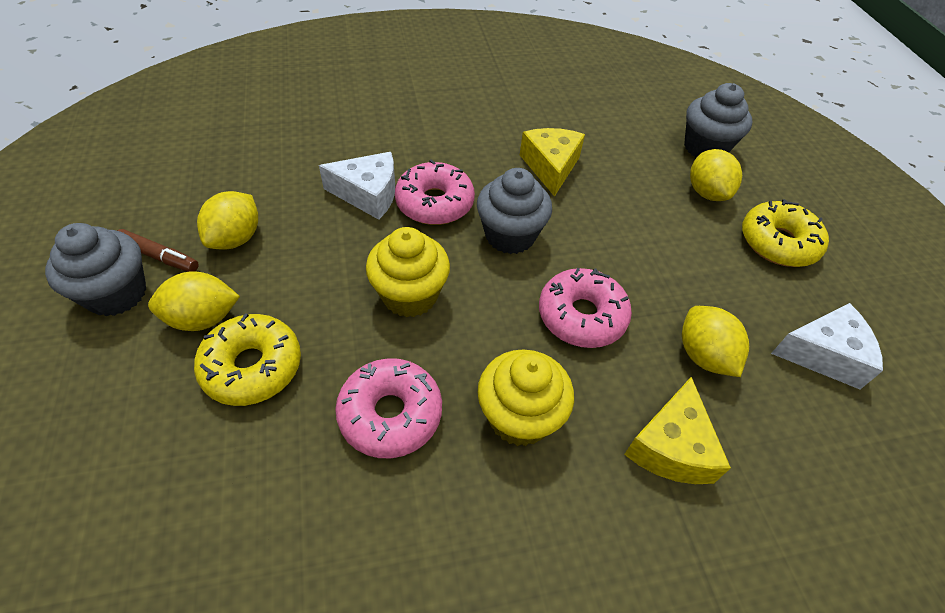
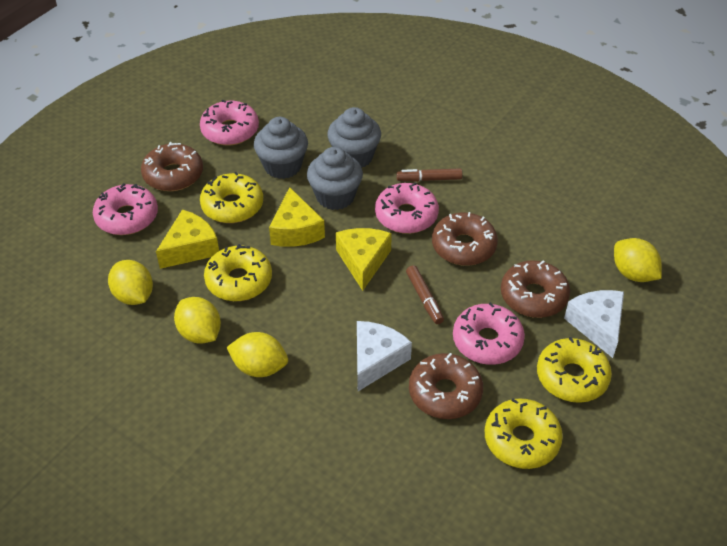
brown donut: none = 0 -> [141,142,203,191] [409,353,483,419] [432,212,498,266] [501,260,570,318] = 4
brown marker: [117,229,199,272] = 1 -> [396,168,462,182] [406,265,444,324] = 2
pink donut: [335,358,442,458] [395,159,475,225] [539,268,632,348] = 3 -> [93,183,158,235] [200,99,259,145] [375,182,439,234] [453,302,525,365] = 4
yellow cheese: [520,128,585,197] [624,377,731,484] = 2 -> [156,209,219,269] [269,187,325,247] [336,228,392,291] = 3
yellow cupcake: [366,227,450,317] [477,349,574,446] = 2 -> none = 0
yellow donut: [194,313,301,406] [742,199,829,267] = 2 -> [200,172,263,223] [204,244,272,301] [485,399,563,469] [537,337,612,403] = 4

